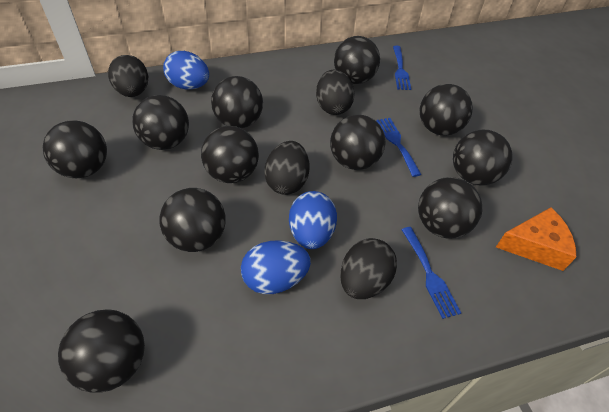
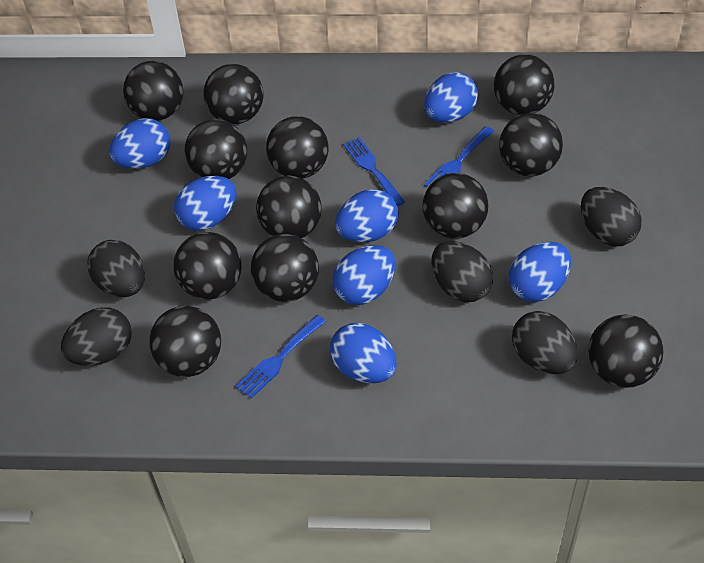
black ball: [43,120,107,179] [58,309,145,393] [132,95,189,150] [160,188,226,252] [201,126,259,183] [211,76,263,128] [330,115,386,170] [334,36,380,84] [418,177,482,238] [420,84,473,136] [453,130,513,185] = 11 -> [123,61,183,121] [149,306,221,377] [173,232,242,300] [185,119,247,179] [203,64,264,124] [251,234,319,302] [256,176,322,238] [266,116,329,179] [423,173,488,239] [494,54,555,115] [499,113,563,176] [588,314,664,388] = 12
black egg: [108,55,148,97] [265,141,309,195] [316,70,355,115] [340,238,397,299] = 4 -> [61,307,132,366] [87,240,145,297] [431,241,493,302] [512,311,578,374] [581,187,642,246] = 5
blue egg: [163,51,209,90] [241,240,311,294] [289,191,337,249] = 3 -> [110,118,170,169] [174,176,236,231] [330,323,397,383] [333,245,396,305] [335,189,399,242] [424,72,478,123] [509,242,571,302] = 7
orange cheese: [496,207,576,271] = 1 -> none = 0

